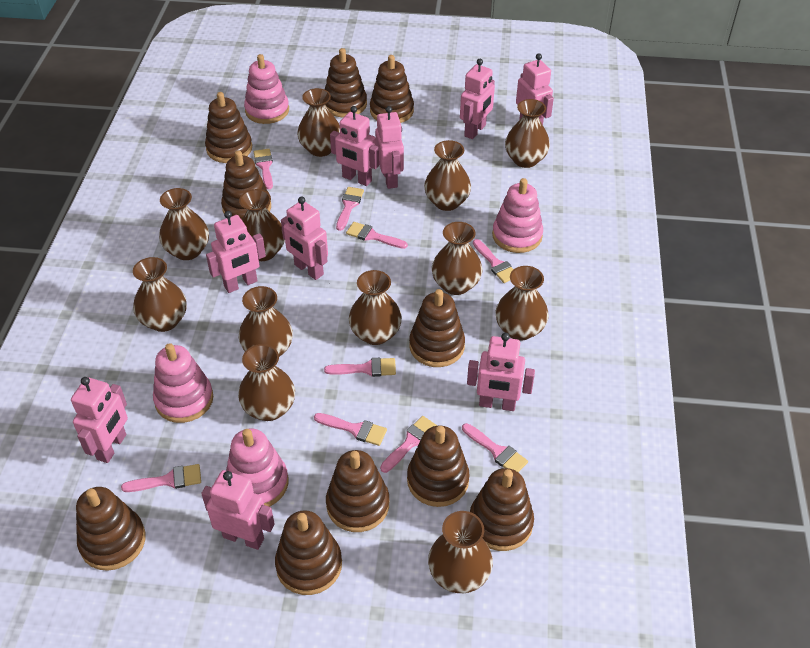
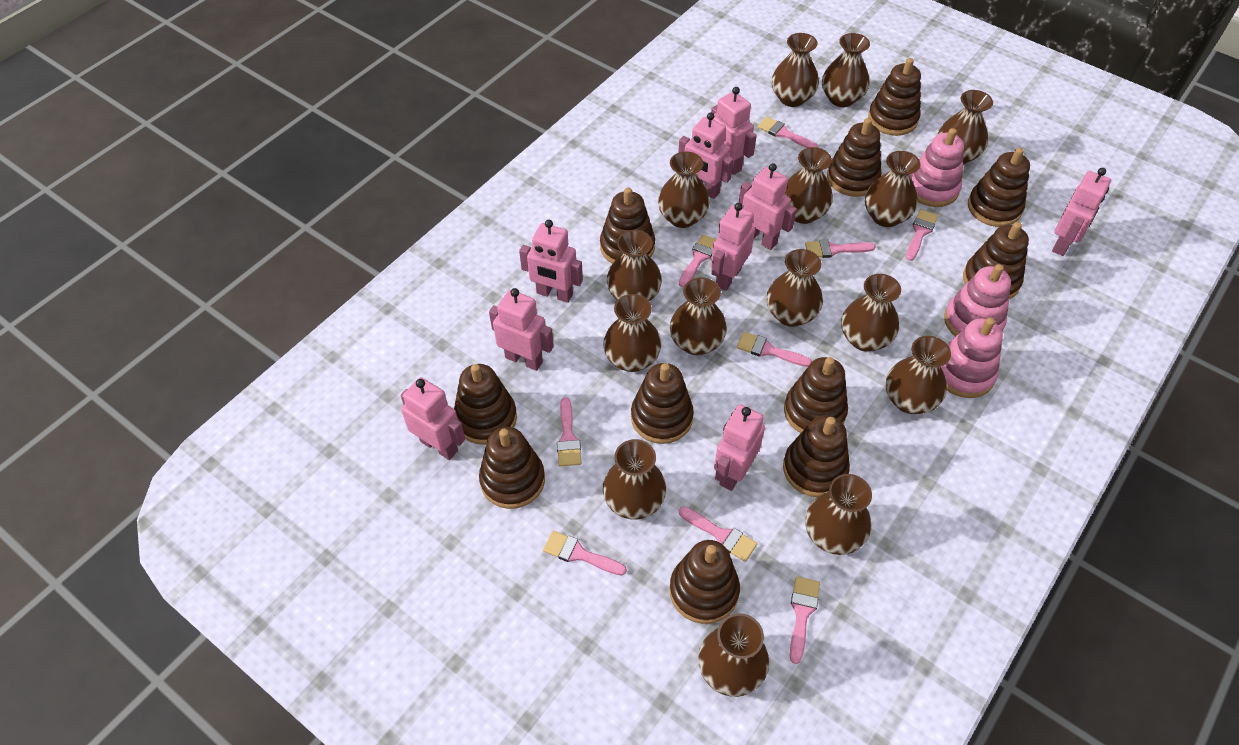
brown stacking toy: [76,487,146,571] [205,92,252,163] [221,150,271,220] [275,510,342,595] [325,48,367,118] [326,450,389,532] [370,55,414,123] [407,426,470,507] [409,289,465,367] [470,468,534,551] = 10 -> [454,364,517,445] [479,427,545,509] [600,188,655,264] [631,363,694,444] [669,540,740,624] [783,415,850,497] [784,357,848,433] [827,118,881,197] [868,58,921,136] [963,222,1029,299] [968,148,1030,227] = 11
brown vase: [133,257,187,332] [159,188,209,260] [238,344,295,421] [239,189,285,261] [239,286,293,357] [297,88,340,157] [349,270,402,345] [424,140,471,211] [428,511,493,593] [432,222,482,295] [496,266,549,341] [505,99,550,168] = 12 -> [603,294,661,372] [603,439,666,520] [607,230,662,301] [658,151,710,228] [669,277,727,355] [698,613,769,697] [767,249,823,327] [772,33,819,107] [785,147,833,224] [806,474,872,555] [822,33,870,107] [841,274,901,352] [865,151,920,227] [886,336,951,414] [937,90,993,165] = 15
pink stacking toy: [153,343,213,423] [226,428,288,507] [244,54,289,124] [492,178,543,253] = 4 -> [910,128,964,207] [940,318,1003,398] [944,264,1011,336] = 3

